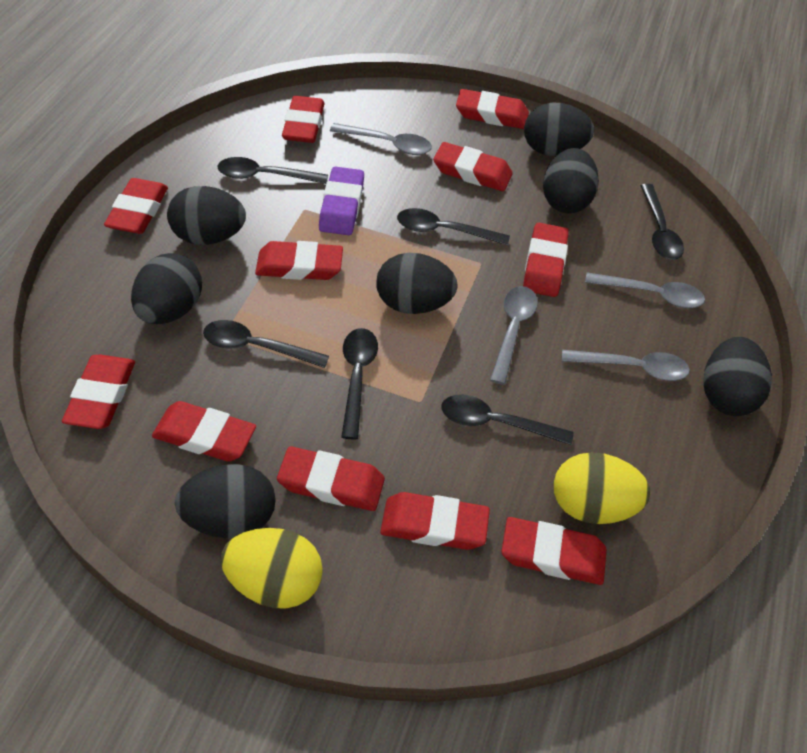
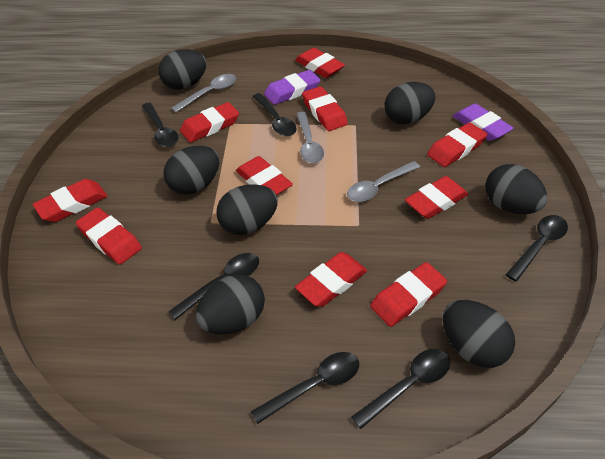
grey spoon: [330,123,432,155] [490,286,538,385] [562,350,690,381] [585,272,705,308] = 4 -> [171,74,236,113] [297,112,324,163] [347,161,420,202] = 3
purple eraser: [319,167,364,235] = 1 -> [264,70,320,105] [453,103,514,141] = 2
red eraser: [62,355,135,429] [104,178,168,234] [152,401,256,462] [255,241,343,280] [277,447,385,511] [282,96,324,143] [380,492,490,550] [433,142,513,191] [456,89,529,129] [501,517,607,585] [523,223,569,297] = 11 -> [32,179,107,222] [76,208,142,265] [180,102,239,143] [236,156,293,195] [295,48,345,78] [295,252,367,307] [302,87,348,131] [370,262,447,327] [405,176,468,219] [427,122,487,167] = 10
yellow egg: [220,528,323,609] [553,452,650,524] = 2 -> none = 0

